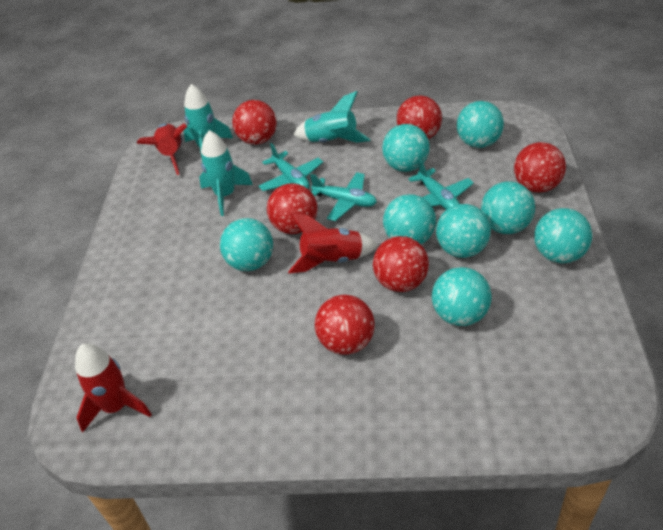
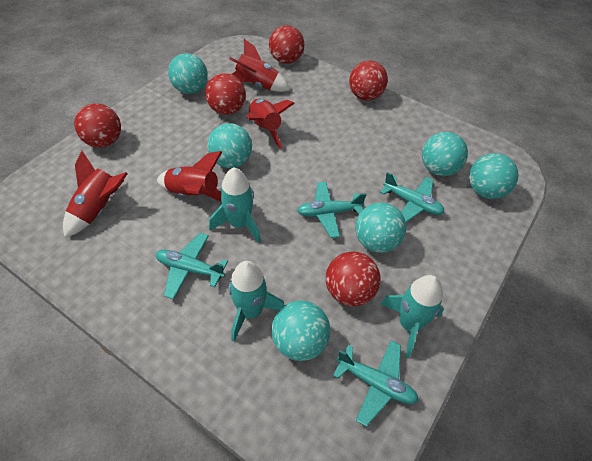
red ball: [232,100,277,145] [267,183,318,234] [315,295,375,355] [373,236,429,292] [397,95,442,139] [514,142,566,193] = 6 -> [74,103,121,148] [205,73,246,115] [269,25,304,64] [326,251,381,306] [349,60,388,101] = 5
red rocket: [75,343,152,432] [137,123,187,175] [288,213,378,274] = 3 -> [63,151,128,237] [157,151,222,201] [229,39,290,92] [247,99,295,149] = 4
turquoise ball: [220,218,273,271] [382,124,430,172] [383,194,436,244] [432,267,492,326] [436,204,491,258] [457,101,504,148] [481,181,535,234] [534,208,592,264] = 8 -> [168,53,208,94] [207,123,252,168] [271,301,331,361] [355,202,406,253] [422,132,468,176] [469,153,519,199] = 6
turquoise plane: [258,143,323,191] [310,172,377,221] [408,159,474,210] = 3 -> [156,233,228,299] [297,182,367,238] [333,341,419,427] [380,172,445,222] = 4

